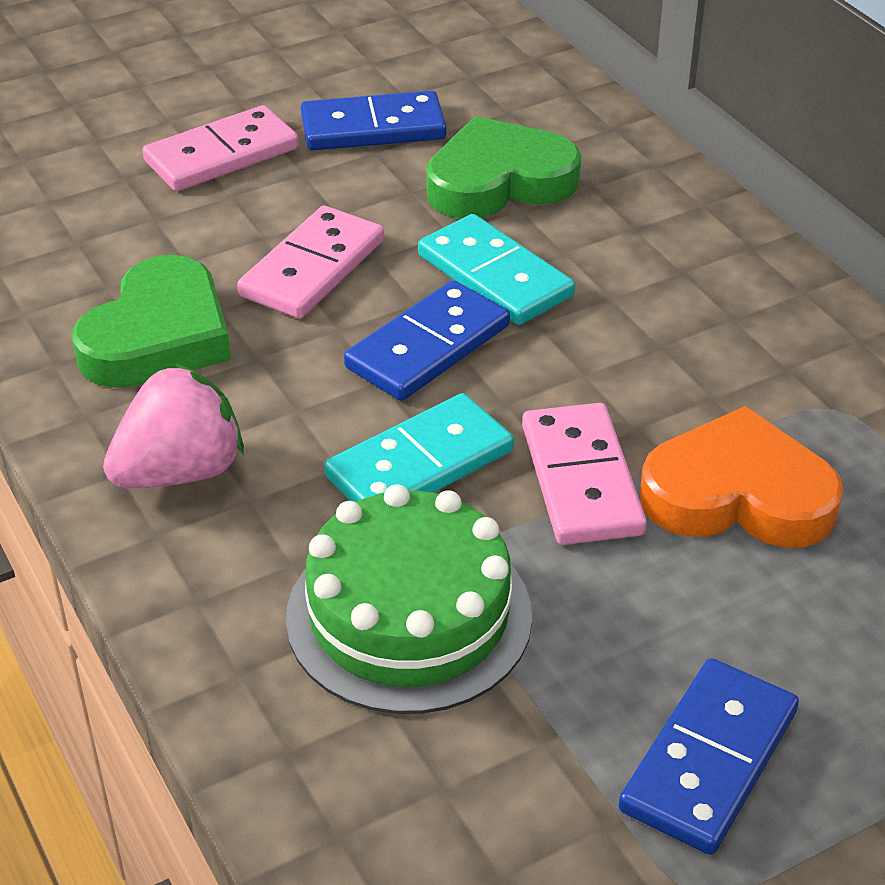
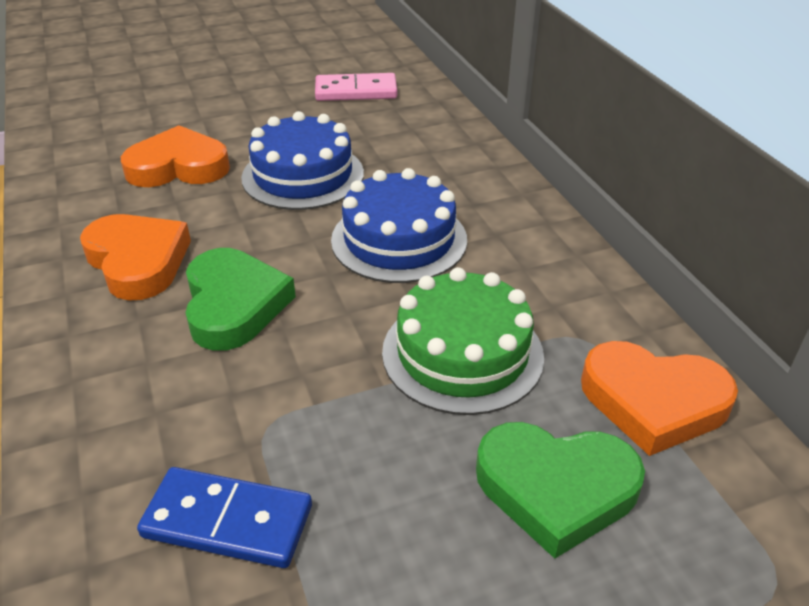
blue cake: none = 0 -> [241,111,364,210] [331,168,467,283] = 2
blue domino: [301,91,447,151] [344,280,510,401] [619,658,799,855] = 3 -> [137,467,312,568] = 1
orange heart: [640,406,843,548] = 1 -> [80,214,191,301] [121,125,230,187] [581,341,738,456] = 3
pink domino: [142,105,299,191] [237,206,384,319] [522,403,647,545] = 3 -> [315,73,398,101] = 1
pink strawberry: [103,364,244,488] = 1 -> none = 0
turquoise domino: [324,393,514,502] [418,214,575,325] = 2 -> none = 0

